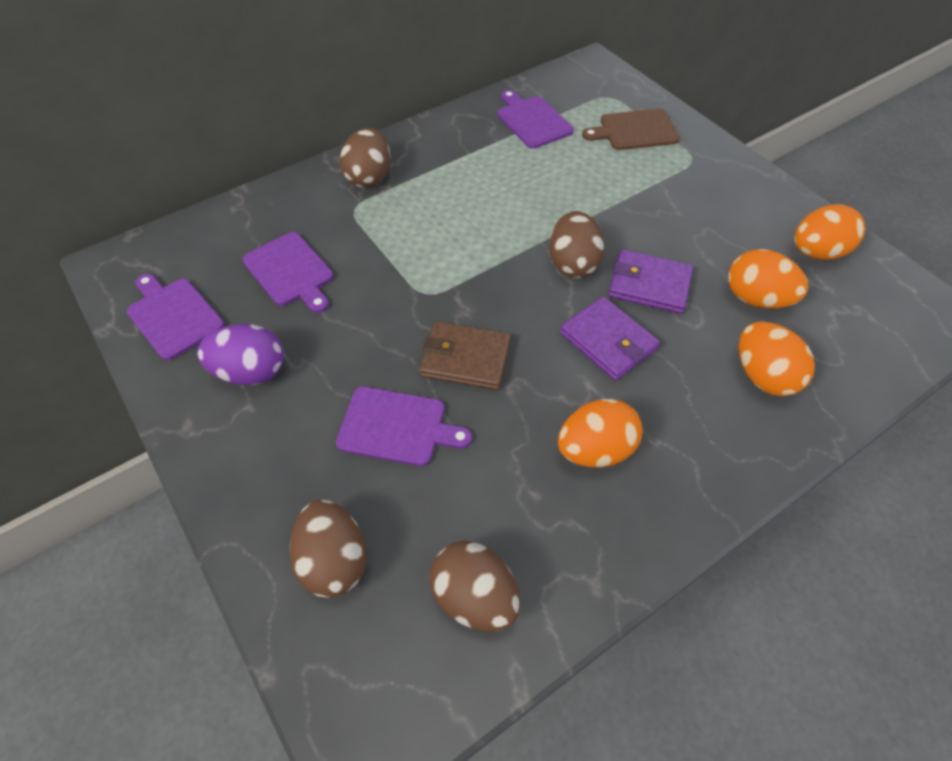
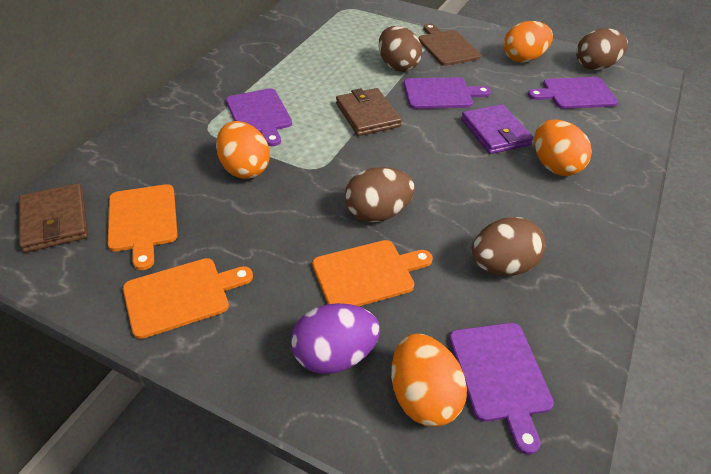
brown wallet: [420,321,511,390] = 1 -> [19,183,88,253] [336,88,402,136] = 2
orange cutting board: none = 0 -> [108,184,178,270] [123,258,253,339] [312,240,433,306] = 3
purple wallet: [560,296,660,381] [609,250,693,314] = 2 -> [461,104,534,154] = 1

